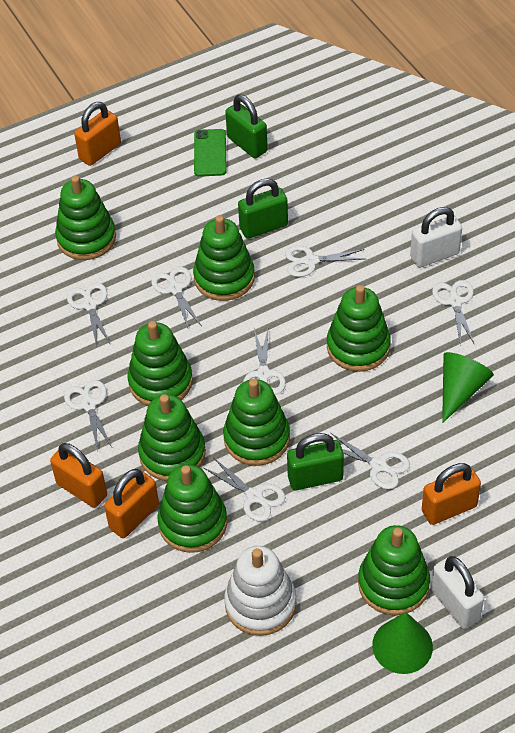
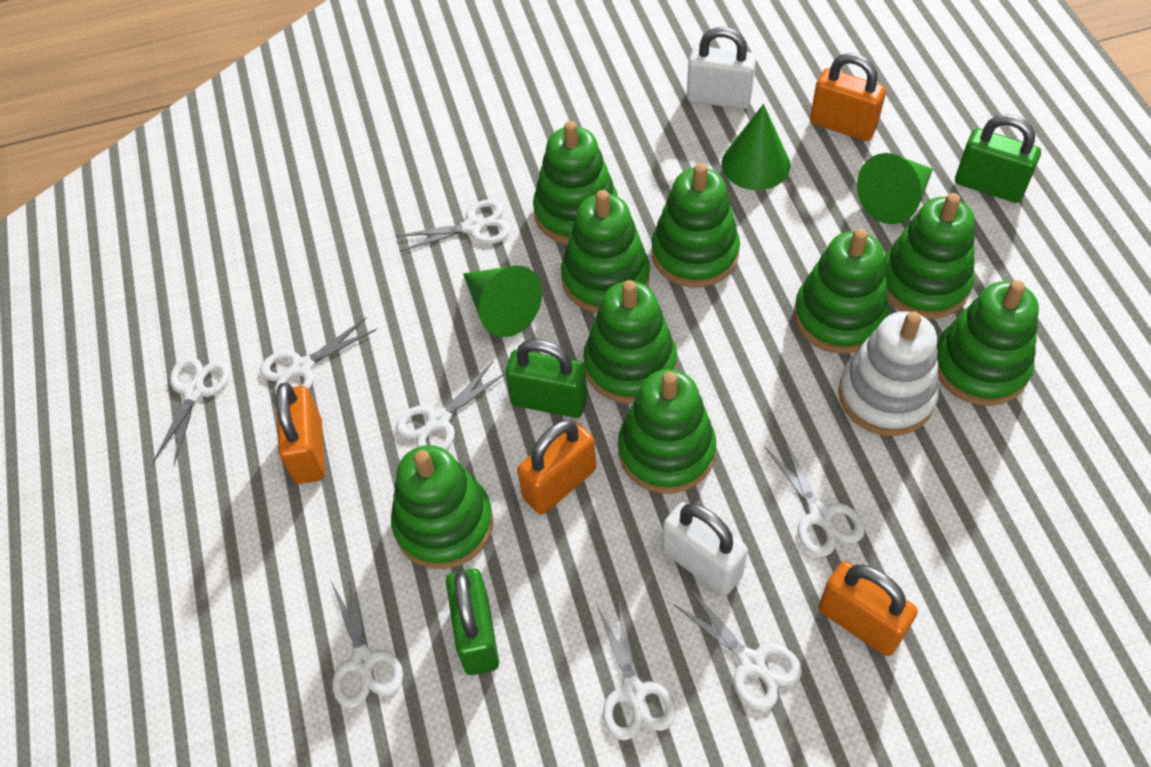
green cone: [372,612,433,674] [442,352,494,423] = 2 -> [463,265,542,337] [722,104,790,190] [857,153,933,224] = 3
green phone: [194,129,226,177] = 1 -> none = 0
green stacking toy: [55,175,116,260] [127,321,193,406] [138,394,206,481] [157,464,227,553] [193,215,255,301] [223,379,290,466] [327,285,391,372] [358,525,430,615] = 8 -> [391,445,493,569] [533,121,618,244] [561,190,650,313] [583,280,677,404] [618,369,716,494] [652,163,740,287] [794,228,889,354] [884,193,975,319] [937,280,1039,406] = 9

